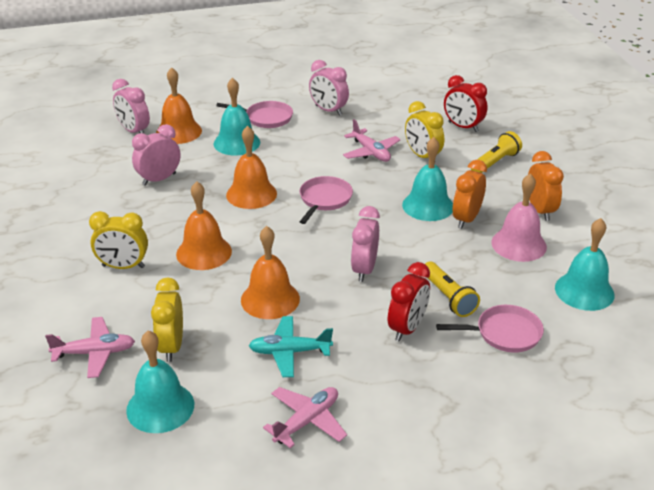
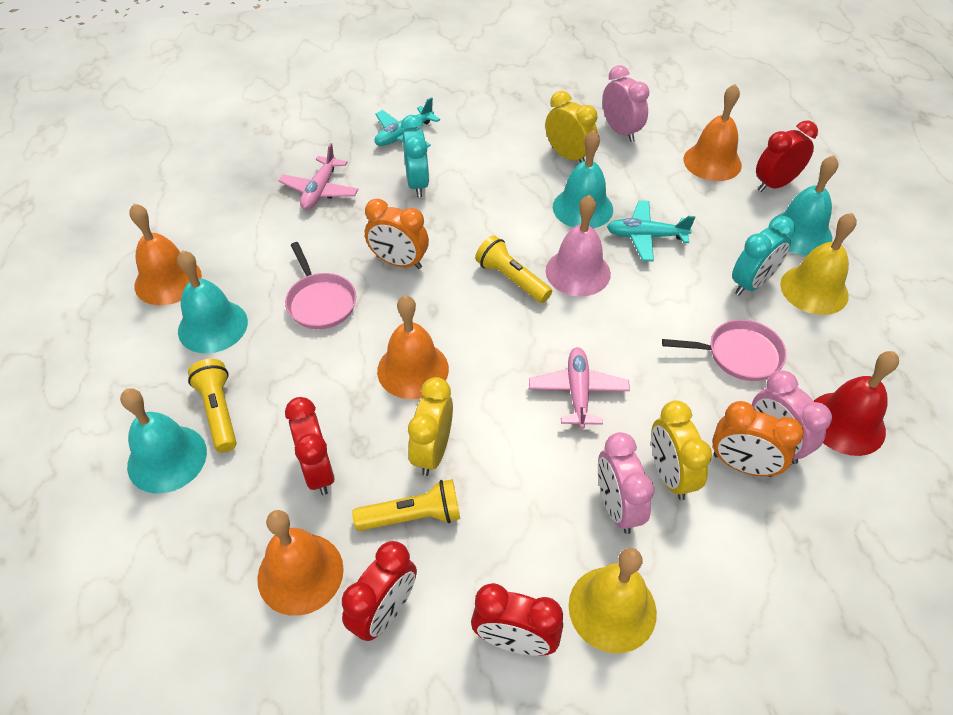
pink clock: [112,79,150,133] [132,124,180,186] [309,60,349,116] [351,206,380,282] = 4 -> [598,432,654,534] [602,65,649,142] [752,370,832,464] = 3
pink pan: [216,101,293,128] [300,176,353,224] [436,305,544,352] = 3 -> [285,242,356,329] [662,320,787,381] = 2
pink plane: [45,317,135,378] [263,387,347,448] [343,119,401,162] = 3 -> [279,143,358,210] [529,347,630,429] = 2
red bell: none = 0 -> [814,351,899,456] = 1
red clock: [388,262,430,341] [444,75,488,132] = 2 -> [285,397,335,495] [342,541,417,641] [471,583,563,656] [756,121,818,192] = 4
turquoise clock: none = 0 -> [401,115,429,197] [732,216,795,295] = 2
turquoise plane: [249,316,333,377] = 1 -> [375,97,440,148] [607,200,695,262] = 2
yellow bell: none = 0 -> [568,548,657,653] [780,213,857,315] = 2
yellow flashlight: [425,262,480,317] [471,131,522,173] = 2 -> [188,359,237,453] [352,479,460,531] [475,235,552,303] = 3

